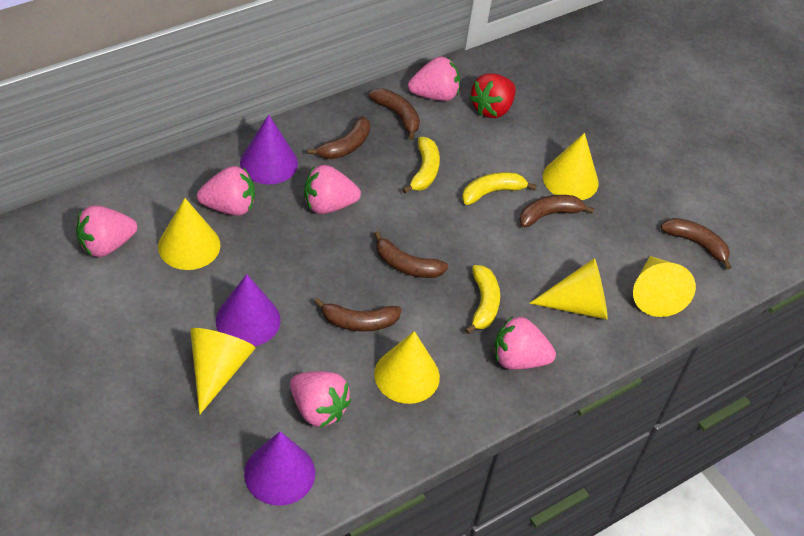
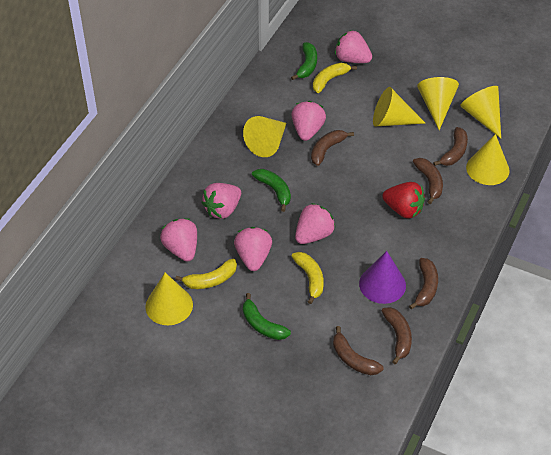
green banana: none = 0 -> [243,293,291,340] [252,169,291,212] [291,42,317,80] = 3
purple cone: [216,274,280,346] [240,115,298,184] [244,431,315,506] = 3 -> [359,251,406,304] = 1

